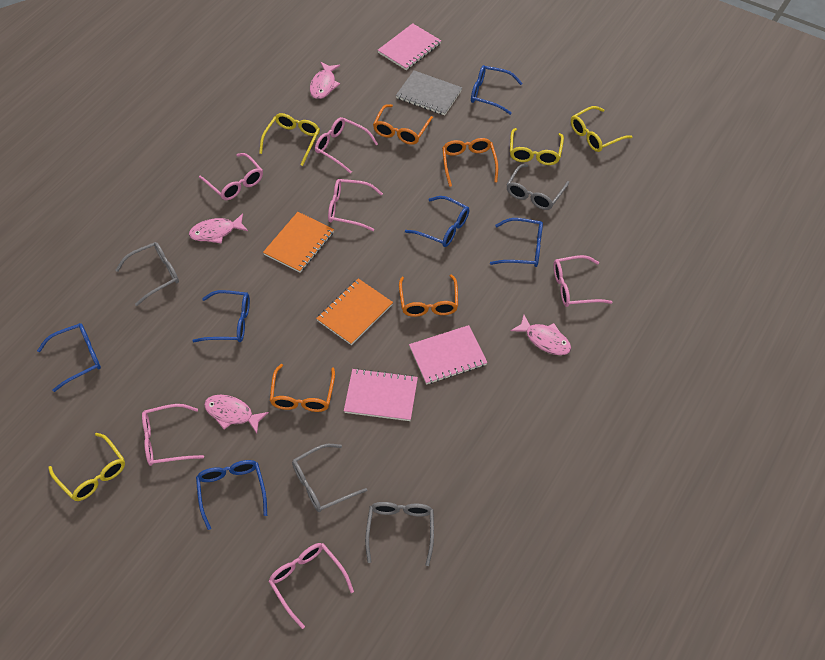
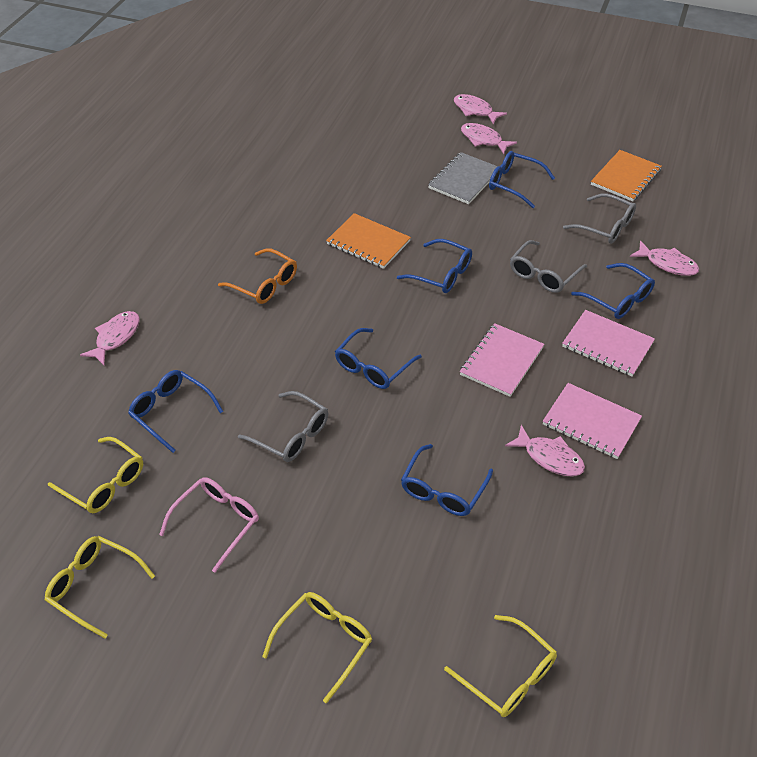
grey glasses: [116,242,179,306] [292,444,368,512] [365,502,434,566] [506,164,569,210] = 4 -> [238,391,328,462] [510,240,587,293] [563,194,636,244] = 3
orange glasses: [270,364,335,412] [373,104,433,145] [399,274,458,317] [442,138,498,187] = 4 -> [218,248,297,304] = 1
pink fish: [189,213,248,243] [204,395,269,433] [310,62,340,99] [511,315,571,355] = 4 -> [80,311,140,365] [454,94,507,124] [461,123,517,154] [505,425,585,476] [630,240,699,276] = 5
pink glasses: [142,404,204,466] [199,153,263,200] [268,543,354,629] [315,117,378,174] [328,179,383,231] [553,255,613,307] = 6 -> [159,477,259,573] = 1

